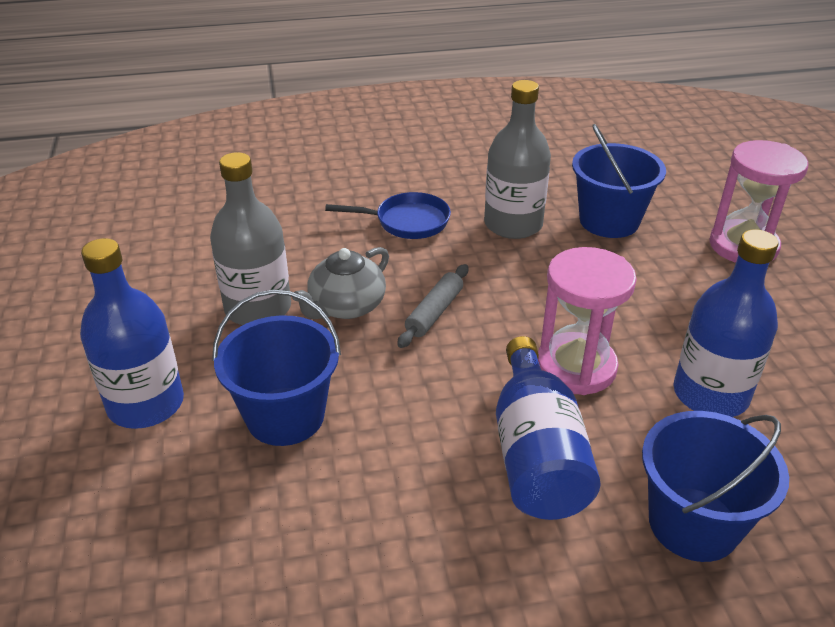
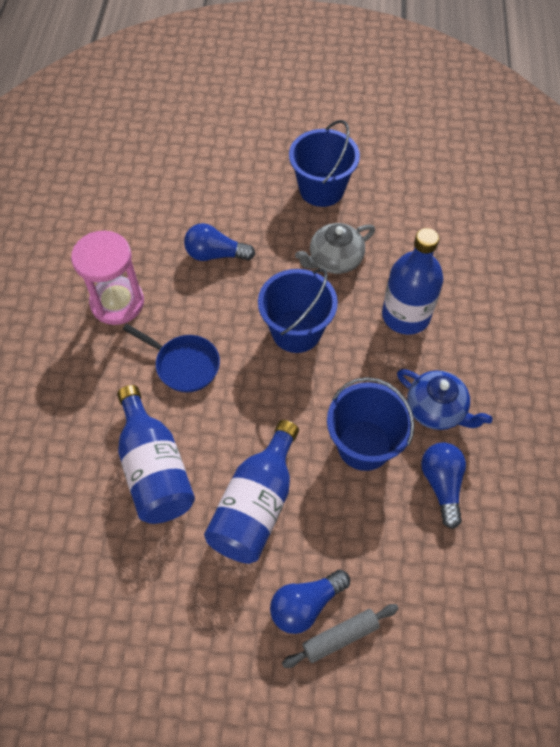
blue light bulb: none = 0 -> [184,223,255,261] [270,569,350,634] [421,443,466,529] = 3
blue teapot: none = 0 -> [397,369,493,430] = 1
grey bottle: [210,152,291,325] [484,80,551,239] = 2 -> none = 0
pink hourglass: [538,247,637,395] [709,140,808,263] = 2 -> [71,231,144,325] = 1

